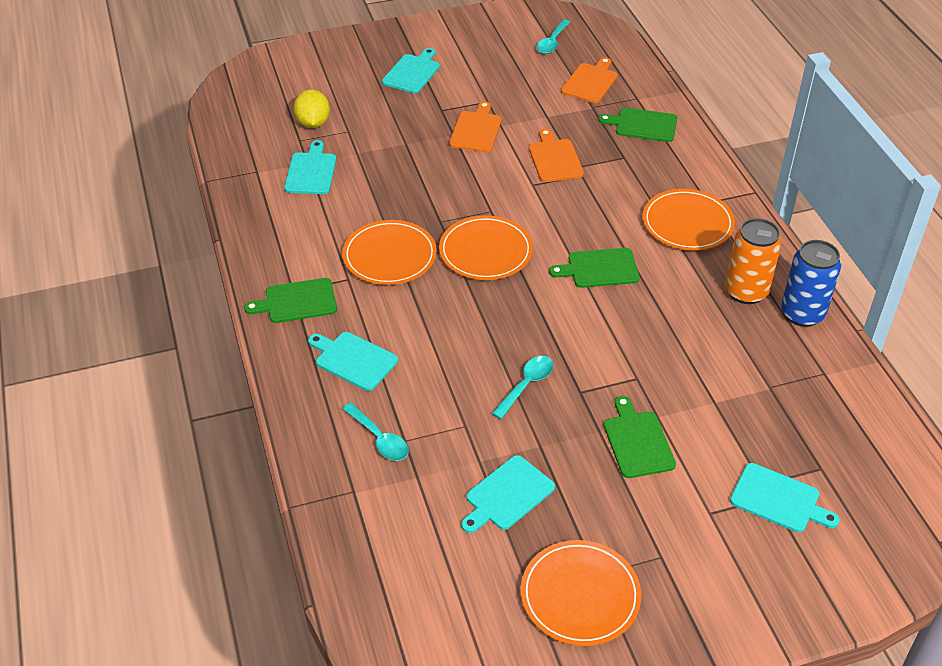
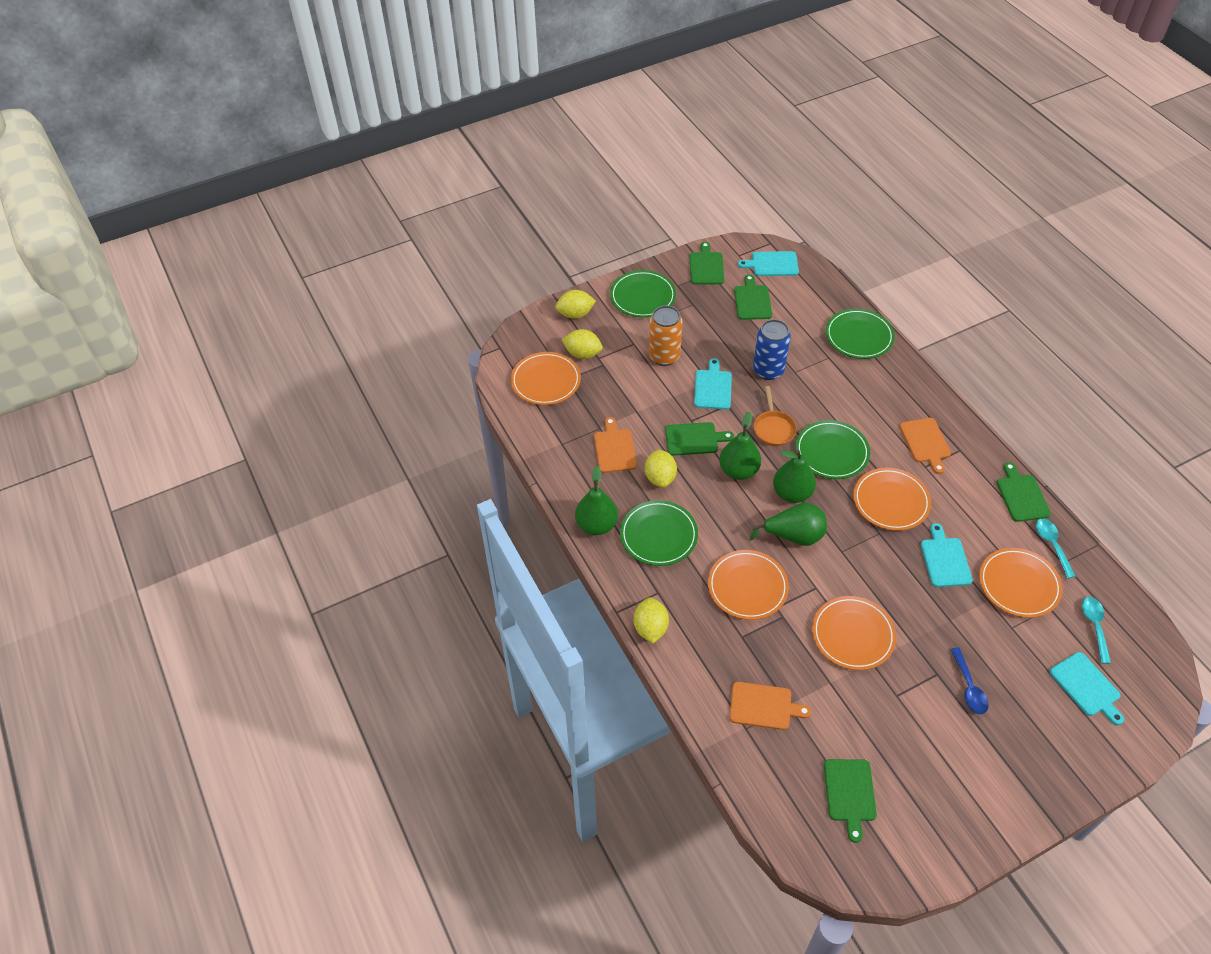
blue spoon: none = 0 -> [950,647,989,714] = 1
green cutting board: [244,278,337,323] [549,248,640,288] [598,108,677,142] [604,396,676,478] = 4 -> [665,422,734,456] [690,242,724,284] [734,275,772,320] [824,759,877,843] [997,462,1051,522] = 5
green pear: none = 0 -> [575,466,618,535] [719,412,761,480] [750,502,827,546] [773,450,816,503] = 4
green plate: none = 0 -> [610,270,676,318] [620,500,698,566] [796,420,870,479] [826,309,895,359] = 4
orange pan: none = 0 -> [754,386,797,446] = 1
orange plate: [342,220,437,285] [439,215,533,280] [521,540,641,646] [642,189,735,251] = 4 -> [511,352,581,405] [708,550,789,620] [812,596,896,670] [853,468,931,531] [979,548,1063,618] = 5
turquoise cutting board: [284,140,336,194] [308,332,398,391] [382,48,440,93] [461,455,555,533] [730,463,840,532] = 5 -> [694,358,732,410] [738,251,799,276] [921,523,973,587] [1050,652,1124,725] = 4
turquoise spoon: [342,402,409,461] [492,356,553,419] [537,19,570,54] = 3 -> [1036,519,1076,578] [1082,597,1111,664] = 2
yellow lemon: [293,89,330,128] = 1 -> [555,290,596,319] [562,329,603,359] [634,597,669,643] [645,449,677,488] = 4

